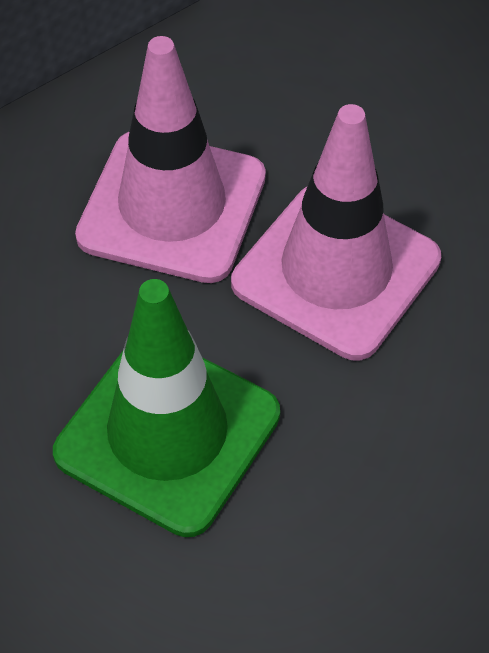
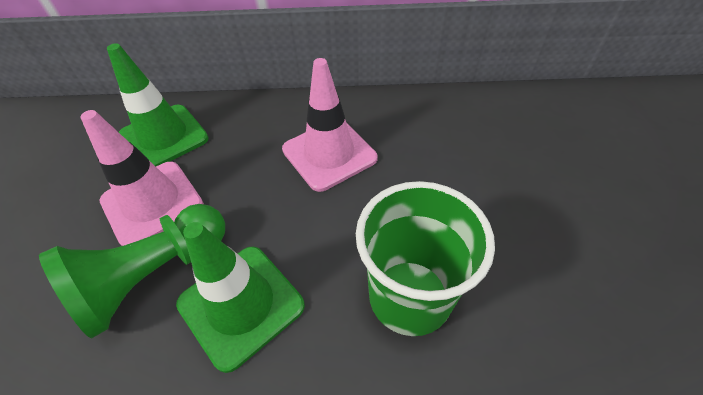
green cup: none = 0 -> [356,181,495,336] = 1
green pawn: none = 0 -> [39,204,225,338] = 1
green traffic cone: [53,279,280,537] = 1 -> [107,43,209,166] [176,222,305,373] = 2

